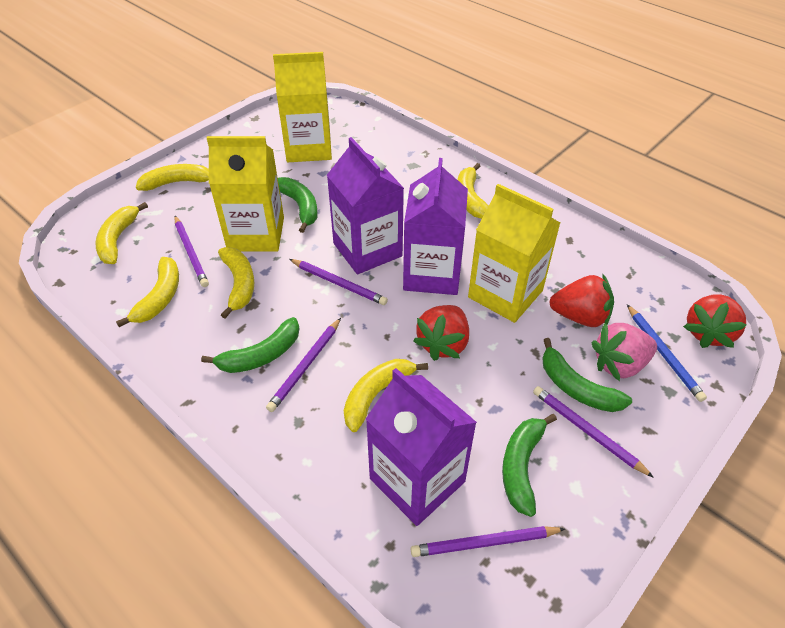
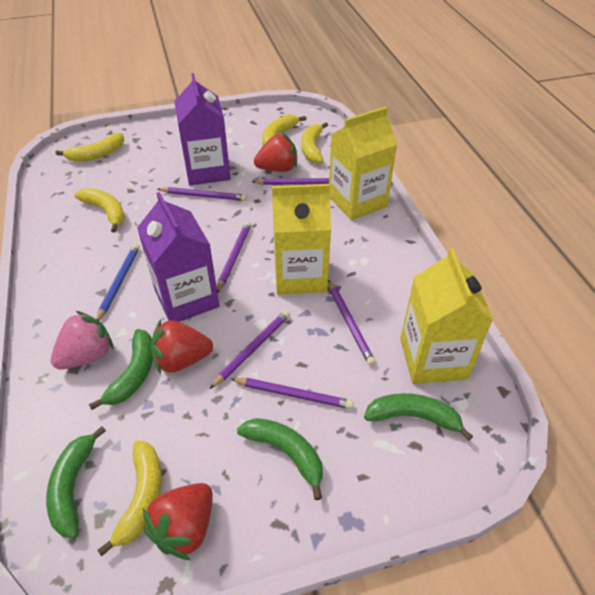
purple carton: [327,137,404,274] [366,368,477,526] [403,158,468,295] = 3 -> [137,192,220,322] [174,73,231,186] = 2
purple pencil: [174,216,209,287] [266,318,341,412] [289,259,388,305] [411,526,565,557] [533,386,654,478] = 5 -> [158,187,247,201] [210,310,290,389] [217,221,251,293] [231,378,354,409] [252,178,329,185] [328,280,376,366] = 6
yellow banana: [95,202,148,264] [116,257,179,327] [136,164,209,191] [218,247,254,319] [344,359,428,432] [458,163,488,219] = 6 -> [56,133,125,162] [74,188,125,233] [97,441,162,557] [262,114,306,146] [301,122,328,164] = 5

